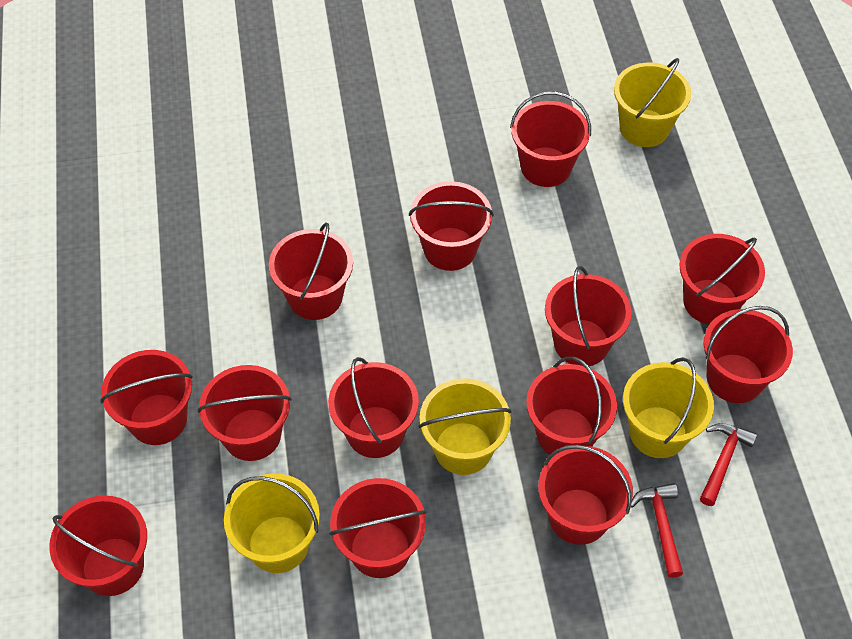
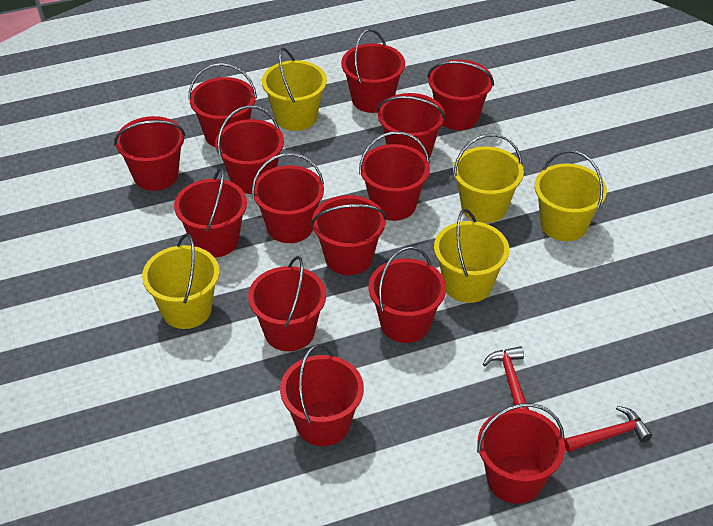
red bucket: [49,496,147,596] [100,350,193,445] [198,365,292,461] [269,222,353,320] [328,357,419,458] [330,478,426,578] [409,181,494,271] [510,91,591,187] [526,357,617,455] [538,445,633,545] [545,266,632,366] [679,234,765,324] [704,306,793,403] = 13 -> [114,116,185,191] [174,167,247,257] [188,63,257,147] [215,105,284,194] [248,256,326,351] [252,153,324,243] [280,344,364,446] [311,195,387,275] [341,29,405,113] [359,131,430,221] [369,246,446,343] [377,93,446,158] [427,60,494,130] [477,403,565,504] = 14
yellow bucket: [224,473,320,573] [419,378,512,475] [614,58,691,147] [623,357,714,458] = 4 -> [142,234,219,329] [262,48,327,131] [434,209,509,303] [453,134,524,223] [535,150,607,241] = 5

